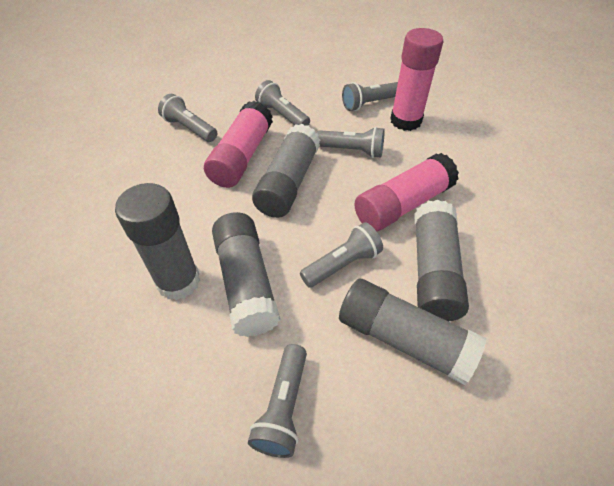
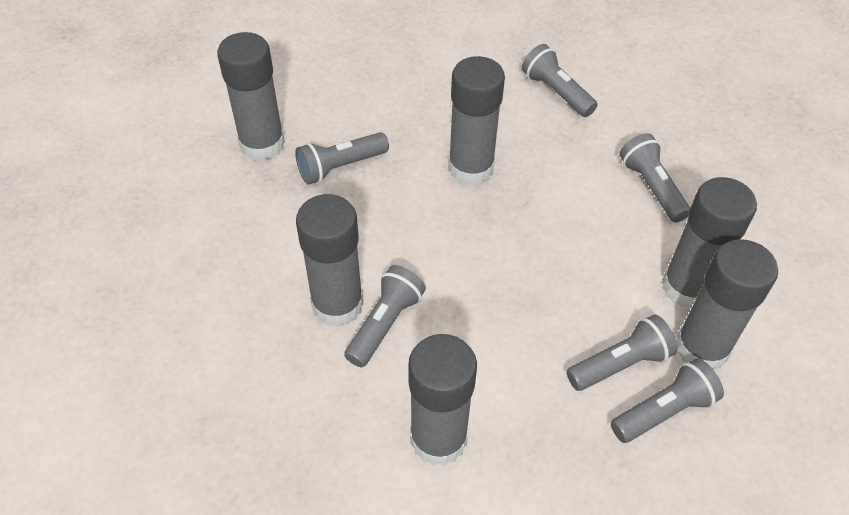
grey glue stick: [115,183,200,300] [212,212,280,337] [252,124,320,218] [339,279,486,385] [414,200,469,322] = 5 -> [217,32,285,161] [296,194,364,327] [408,334,477,466] [448,56,505,185] [662,177,757,308] [676,239,778,370] = 6
pink glue stick: [204,101,273,188] [354,153,459,232] [390,28,444,131] = 3 -> none = 0

